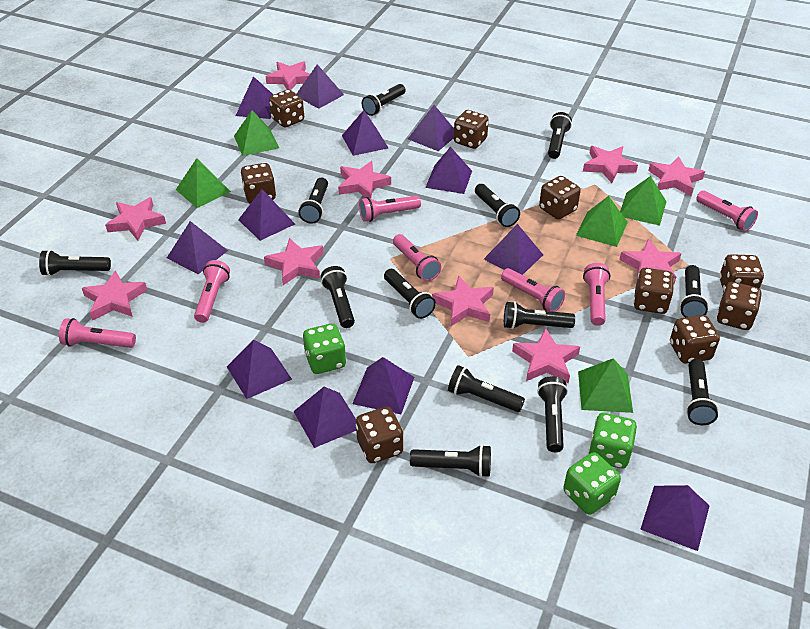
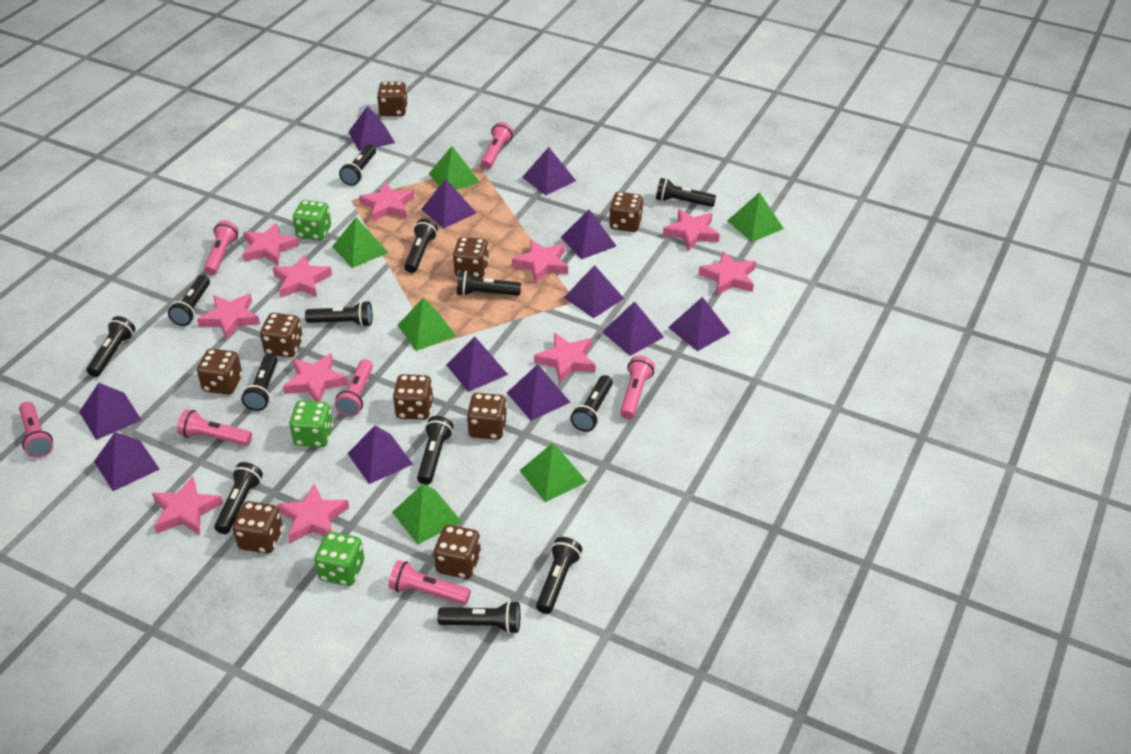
green pyramid: [176,158,231,208] [234,110,279,156] [576,196,628,247] [578,358,633,413] [620,176,667,226] = 5 -> [332,217,389,268] [392,484,462,545] [398,297,456,351] [429,146,480,190] [519,443,587,502] [727,192,784,242] = 6
pink star: [82,270,147,321] [105,197,166,241] [264,238,324,285] [265,61,310,90] [338,161,391,198] [432,276,494,326] [512,328,580,383] [583,146,638,183] [619,239,682,284] [648,156,705,196] = 10 -> [152,476,223,535] [197,294,260,340] [242,223,299,265] [273,254,332,298] [277,484,349,543] [283,353,349,402] [359,182,414,222] [512,239,568,283] [534,333,595,383] [663,209,720,251] [698,251,756,295] = 11

